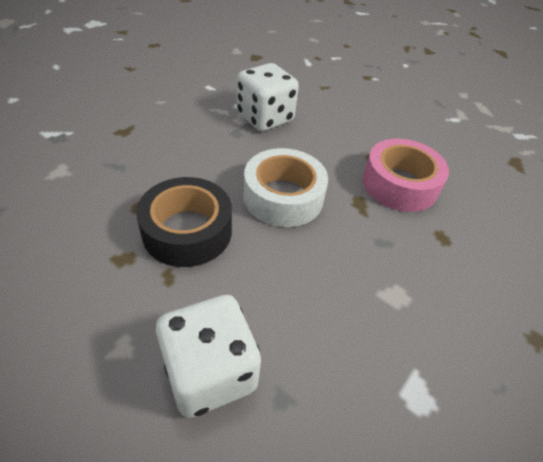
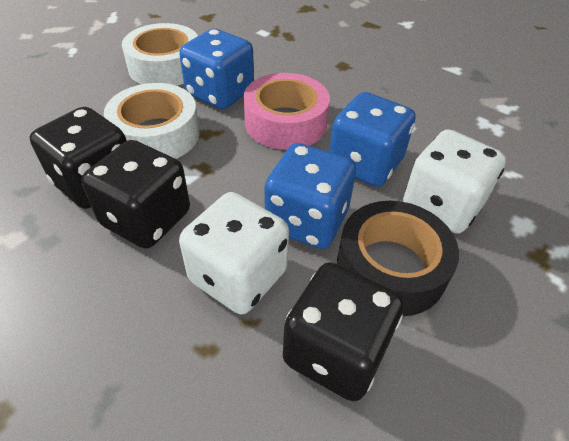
black dice: none = 0 -> [30,107,127,209] [81,140,190,249] [283,262,404,401] = 3
blue dice: none = 0 -> [179,29,254,109] [264,143,356,249] [329,92,415,187] = 3
white tape: [243,148,328,227] = 1 -> [104,83,200,159] [122,23,198,86] = 2

